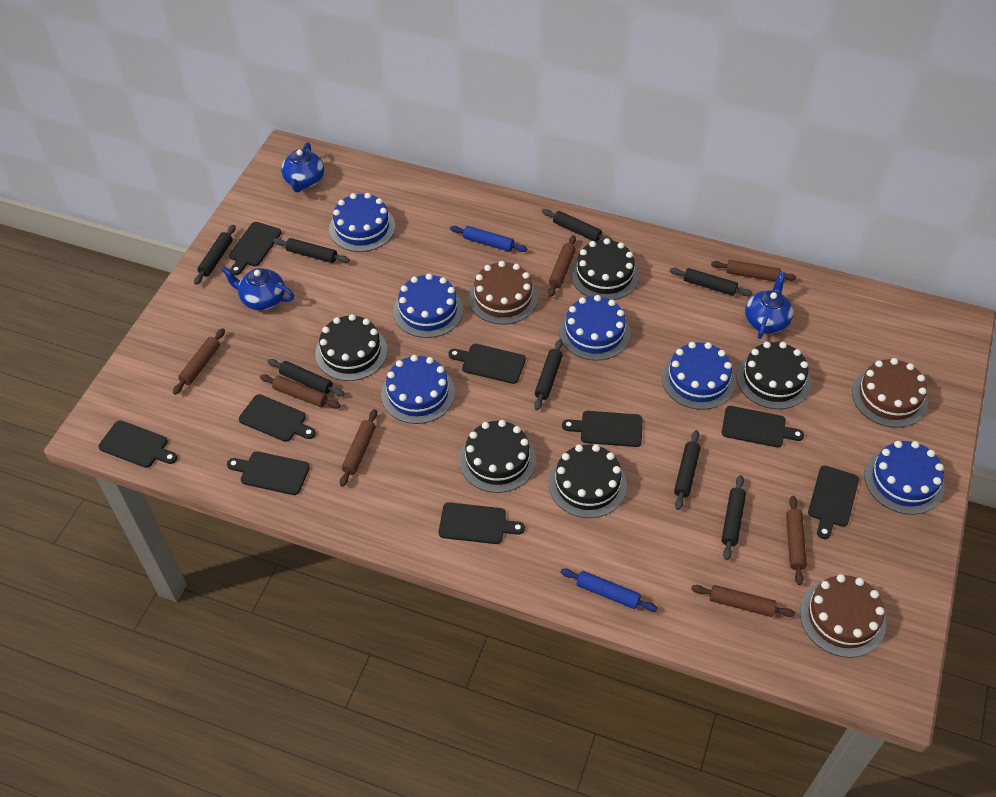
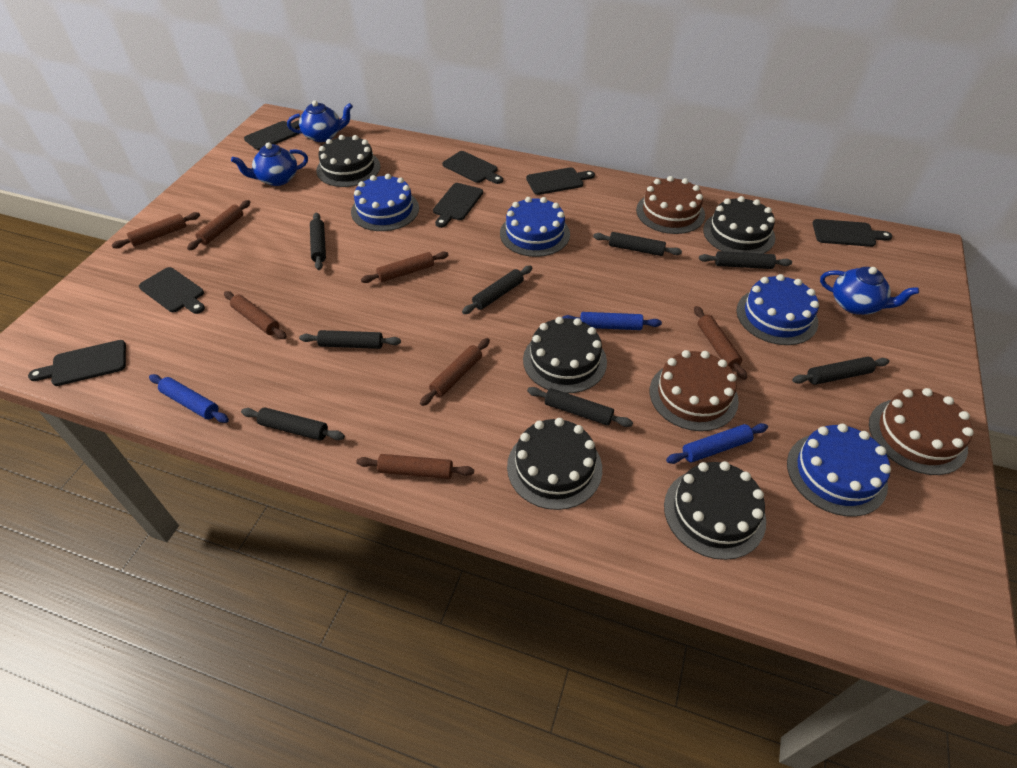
black cutting board: [98,420,177,468] [227,451,310,495] [229,222,281,275] [239,394,316,442] [439,502,525,544] [448,344,526,384] [562,411,642,447] [722,406,804,447] [808,465,859,539] = 9 -> [28,340,126,386] [139,267,205,314] [244,120,300,150] [433,183,483,228] [442,151,503,184] [526,167,595,195] [813,219,892,247] = 7
blue cake: [329,193,395,252] [381,355,455,424] [393,273,463,338] [559,295,630,361] [662,342,736,410] [864,441,945,515] = 6 -> [351,174,419,231] [500,197,570,257] [736,274,819,345] [787,423,891,517] = 4
blue rolling pin: [450,226,527,252] [561,568,658,612] = 2 -> [149,374,229,423] [562,312,662,330] [666,423,768,464] = 3

